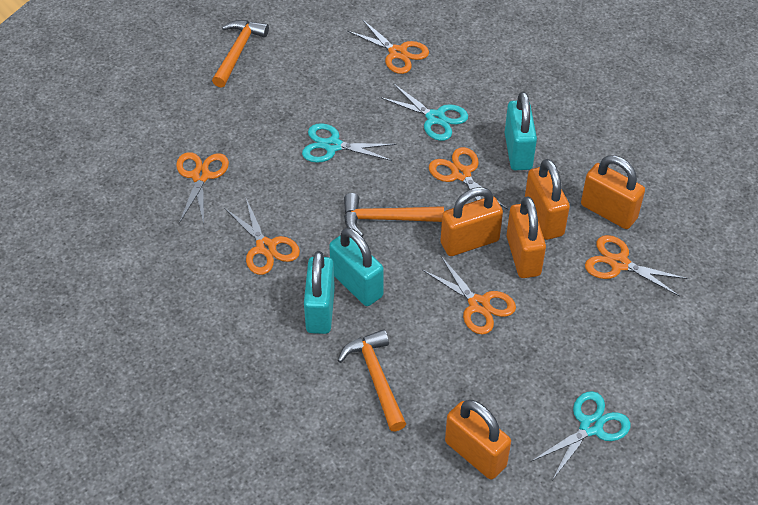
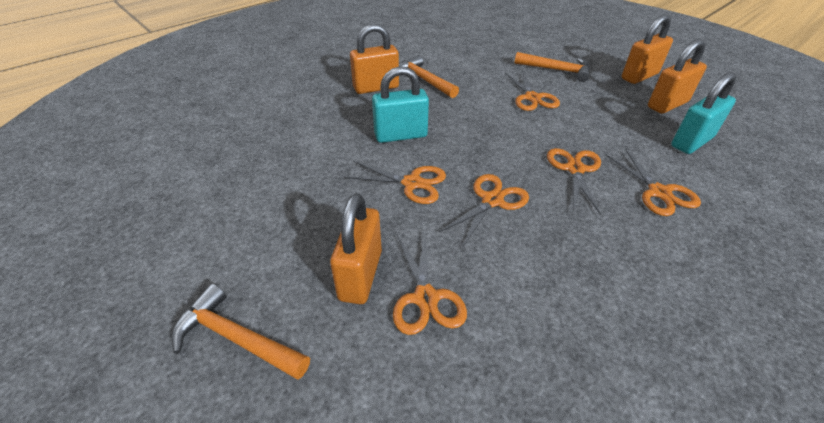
orange padlock: [441,187,503,256] [445,400,511,480] [507,196,546,278] [525,159,570,240] [581,155,645,229] = 5 -> [330,193,382,304] [350,24,399,94] [622,14,673,84] [648,39,707,114] = 4
turquoise padlock: [304,251,335,334] [329,228,384,306] [505,92,537,170] = 3 -> [372,66,429,143] [671,72,736,154] = 2
turquoise scissors: [302,123,396,163] [380,83,468,141] [532,391,631,480] = 3 -> none = 0

